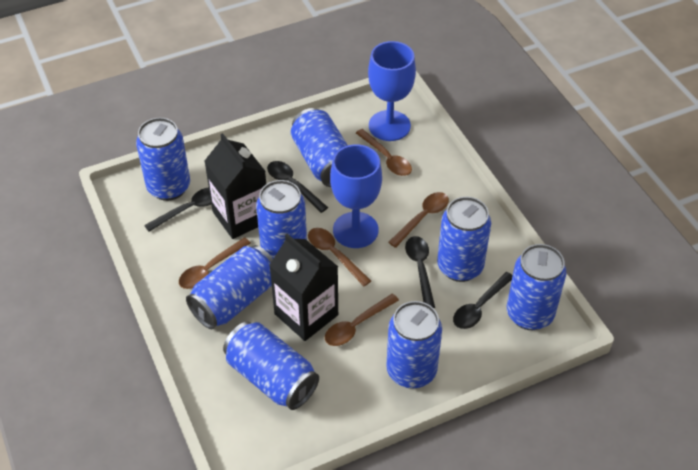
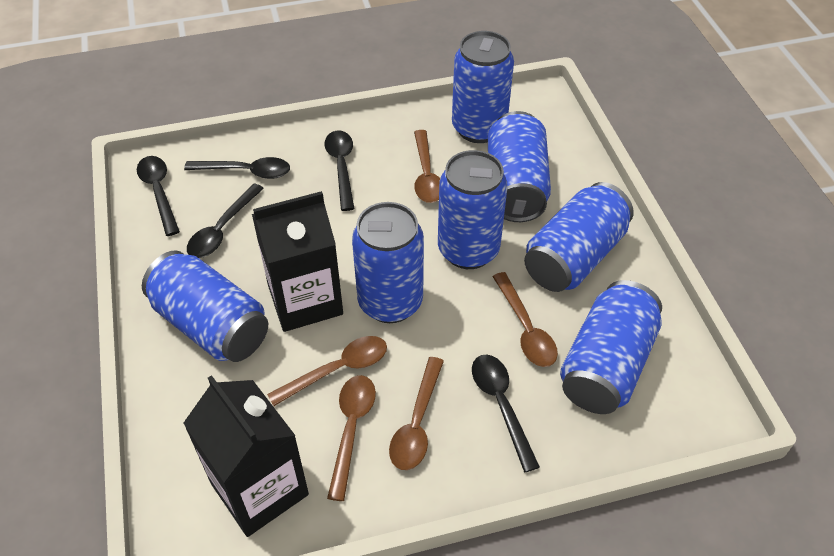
black spoon: [144,187,211,232] [267,161,328,213] [405,236,435,308] [453,272,513,329] = 4 -> [137,156,180,236] [184,157,290,179] [187,183,264,258] [325,131,355,211] [472,355,540,472] = 5
blue can: [136,118,190,201] [186,245,273,329] [223,321,319,410] [256,180,307,259] [291,108,348,187] [386,301,442,389] [437,197,491,282] [507,244,566,330] = 8 -> [142,250,268,362] [352,202,424,323] [438,150,508,269] [452,31,514,143] [488,111,551,222] [524,182,634,292] [560,280,662,414] = 7
blue goblet: [330,144,382,248] [368,41,416,141] = 2 -> none = 0

